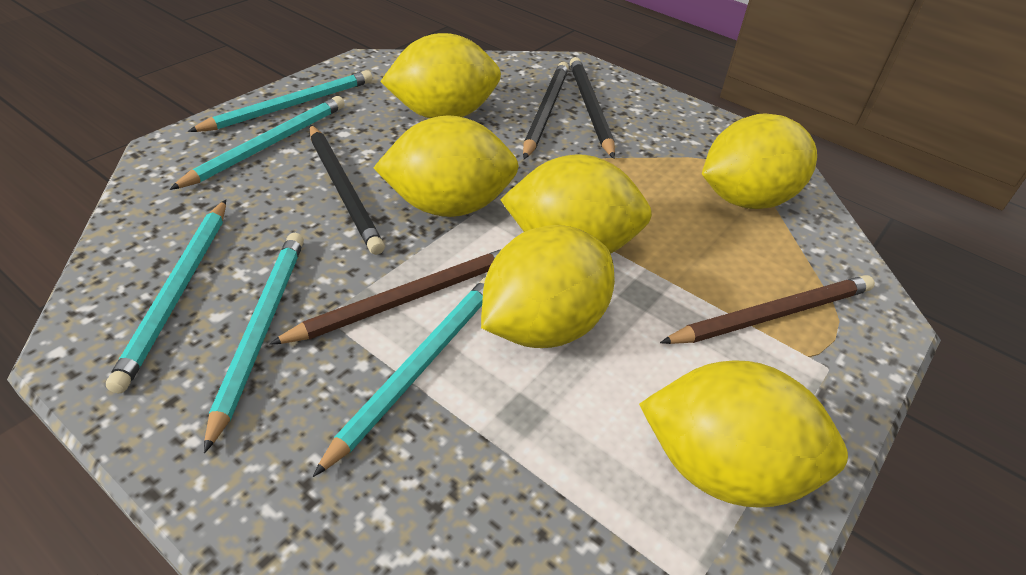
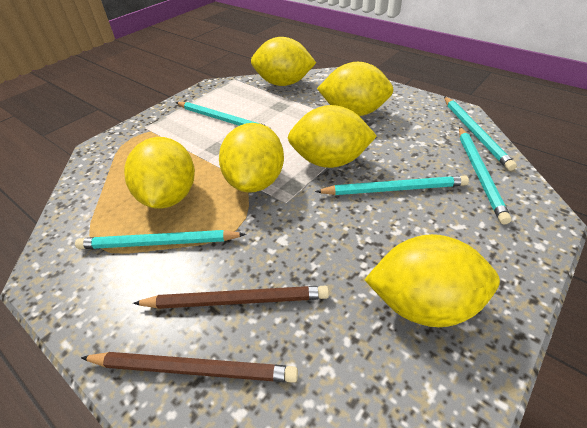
black pencil: [310,124,385,255] [523,62,569,159] [570,57,615,159] = 3 -> none = 0

